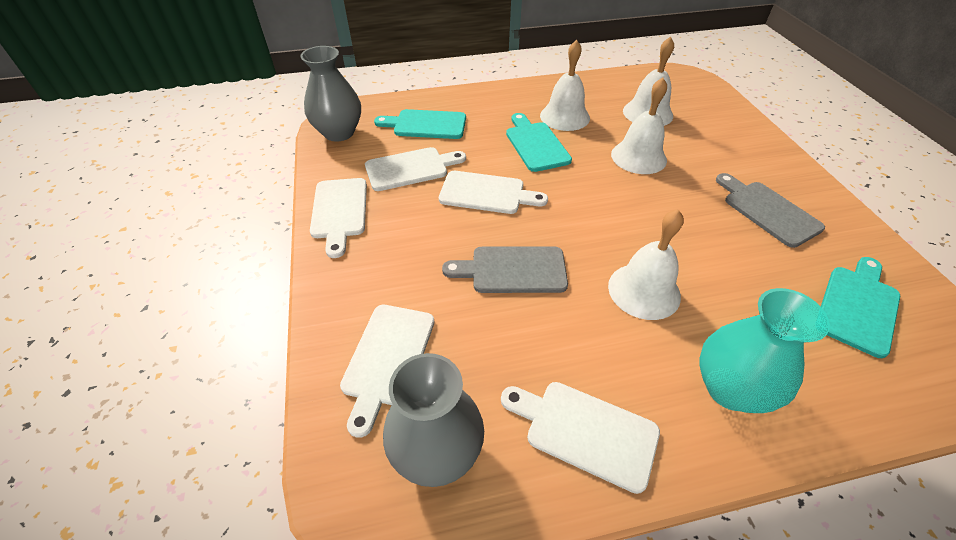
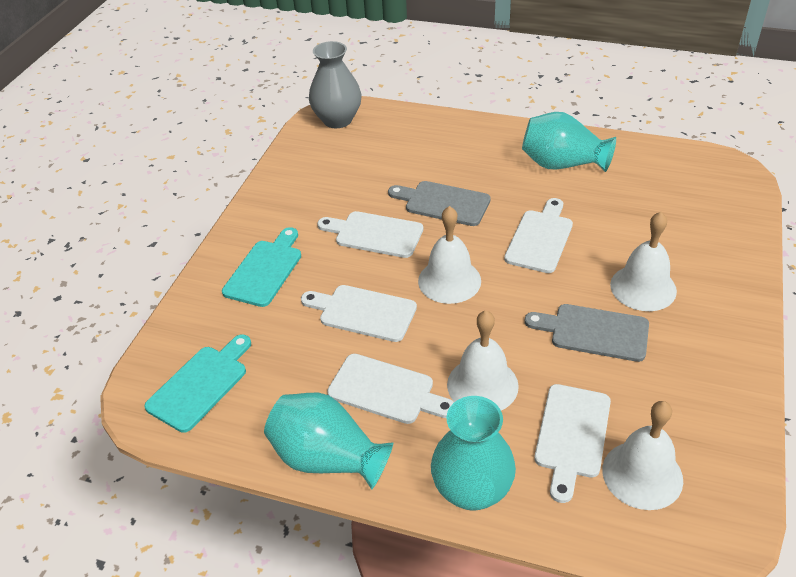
grey vase: [300,46,361,142] [383,353,484,487] = 2 -> [309,41,362,128] = 1
turquoise cutting board: [374,109,466,139] [506,113,572,172] [821,257,900,358] = 3 -> [145,334,251,433] [222,227,301,307] = 2
turquoise vase: [700,288,830,413] = 1 -> [264,393,393,489] [431,396,516,511] [522,112,616,172] = 3

